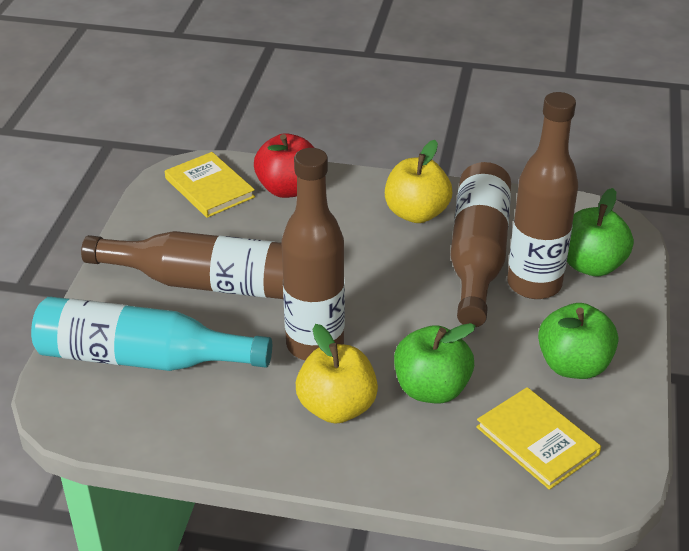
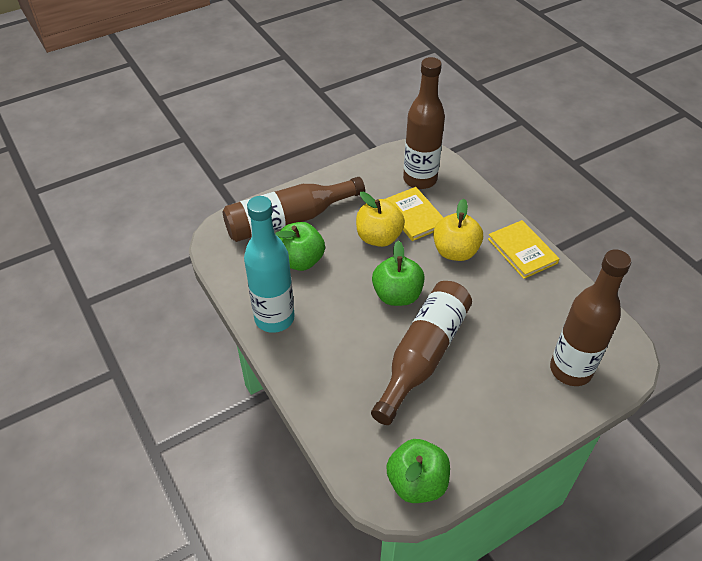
red apple: [254,133,314,198] = 1 -> none = 0

